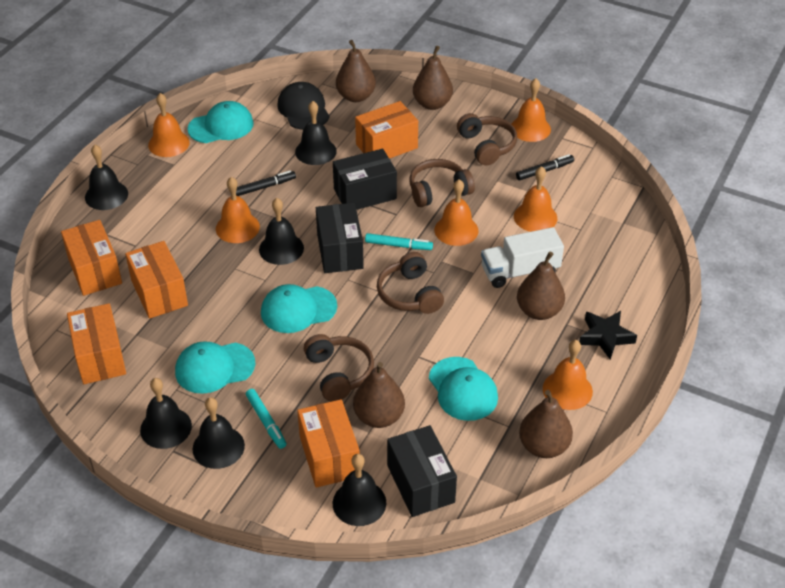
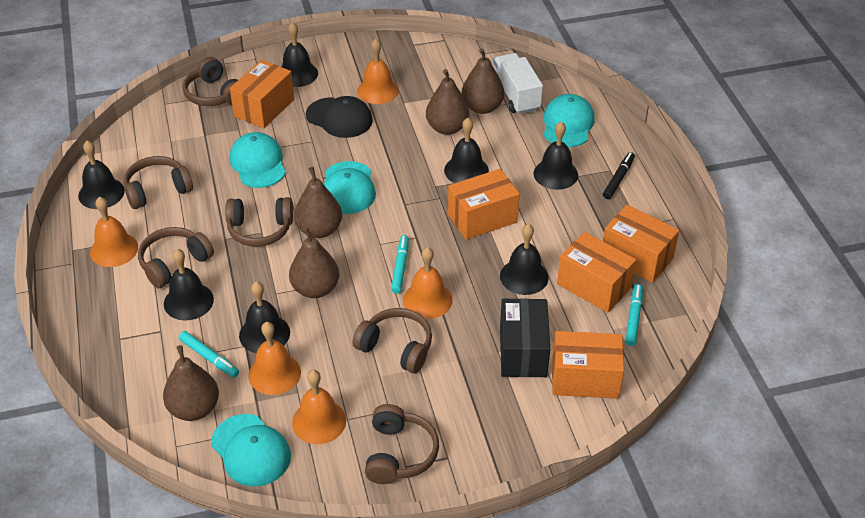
black bell: [85,145,128,210] [140,378,192,449] [192,397,245,469] [259,198,304,265] [295,101,337,165] [333,454,386,526] = 6 -> [78,140,125,209] [164,249,214,321] [239,281,290,353] [282,22,318,87] [444,118,489,183] [500,224,549,295] [533,121,578,190] = 7
black box: [316,203,364,273] [333,149,397,210] [387,425,457,517] = 3 -> [500,298,550,377] = 1
black marker: [236,170,296,196] [516,154,574,180] = 2 -> [603,152,635,199] = 1
black star: [579,311,637,360] = 1 -> none = 0
brown headphones: [304,334,374,402] [377,252,444,314] [410,159,475,207] [457,113,517,165] = 4 -> [124,156,193,209] [138,227,214,288] [183,57,238,106] [225,197,293,247] [352,308,432,373] [365,404,439,484] = 6
orange bell: [148,93,190,157] [216,177,260,243] [434,179,479,246] [512,78,551,142] [514,166,557,232] [543,340,593,410] = 6 -> [90,197,138,267] [249,322,301,395] [292,370,346,444] [357,39,399,104] [403,247,453,319] = 5
turquoise marker: [246,389,286,449] [365,233,433,250] = 2 -> [179,331,239,378] [391,235,409,293] [626,284,643,346] = 3

